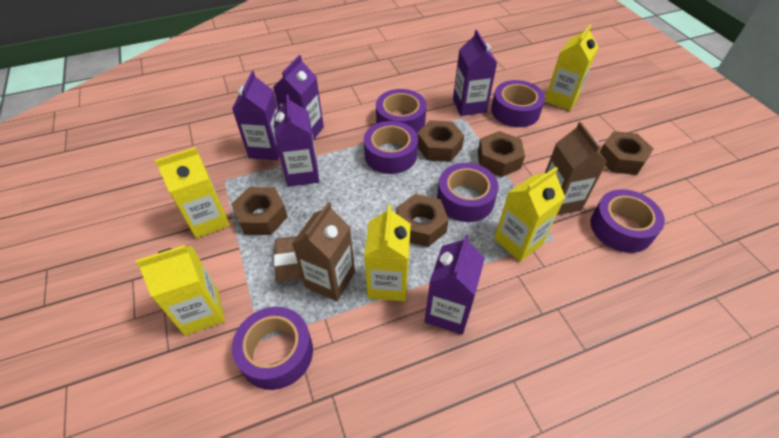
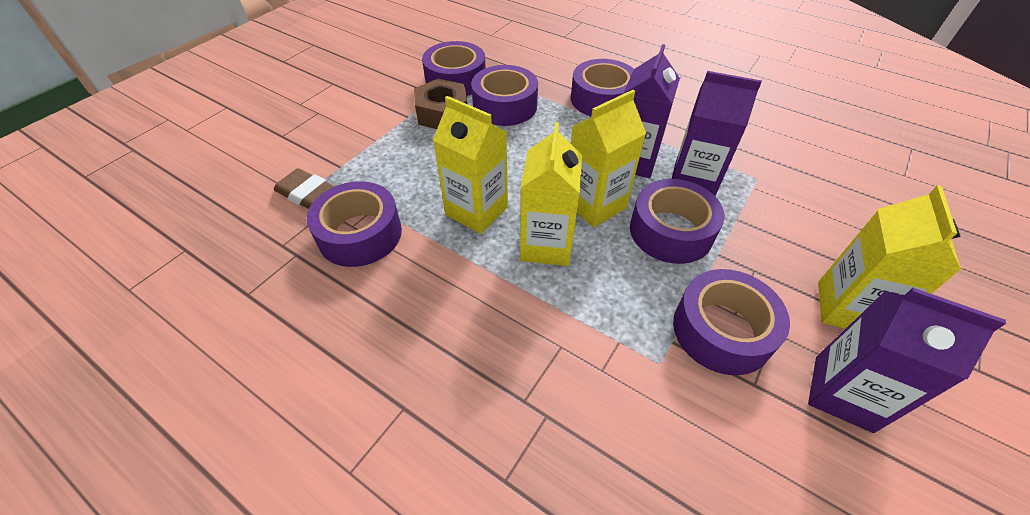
brown carton: [292,202,355,301] [545,122,607,215] = 2 -> none = 0
brown nut: [231,187,288,235] [396,194,449,247] [417,120,464,162] [478,131,525,177] [600,131,653,175] = 5 -> [414,78,468,129] = 1
purple carton: [232,71,279,160] [273,55,324,140] [274,94,319,187] [425,235,485,335] [453,30,497,116] = 5 -> [623,44,680,178] [672,71,762,196] [808,288,1006,433] = 3
yellow carton: [136,245,225,336] [155,147,230,238] [364,205,411,301] [494,167,565,262] [545,24,598,111] = 5 -> [433,96,508,234] [520,122,582,266] [571,90,646,227] [818,185,961,329] = 4

